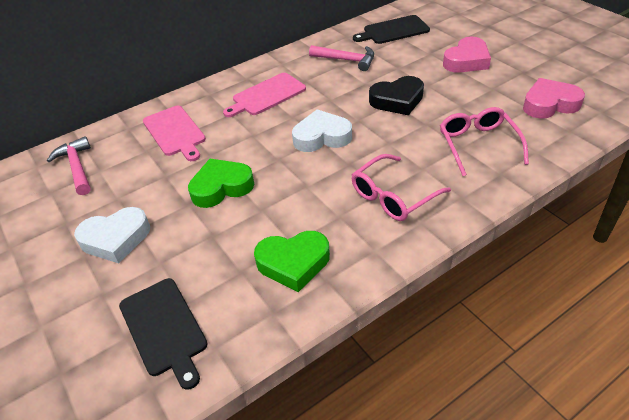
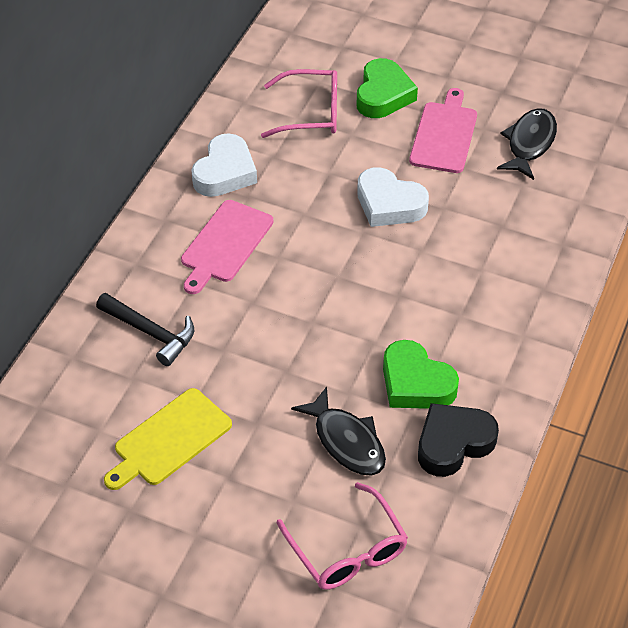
black cutting board: [119,278,208,390] [353,15,430,44] = 2 -> none = 0
black fish: none = 0 -> [291,387,386,476] [497,108,557,180] = 2
black hammer: none = 0 -> [96,293,194,366] = 1
pink hammer: [47,136,91,195] [309,45,374,71] = 2 -> none = 0
pink heart: [443,37,491,73] [523,78,585,119] = 2 -> none = 0
yellow cutting board: none = 0 -> [104,388,232,490] = 1

